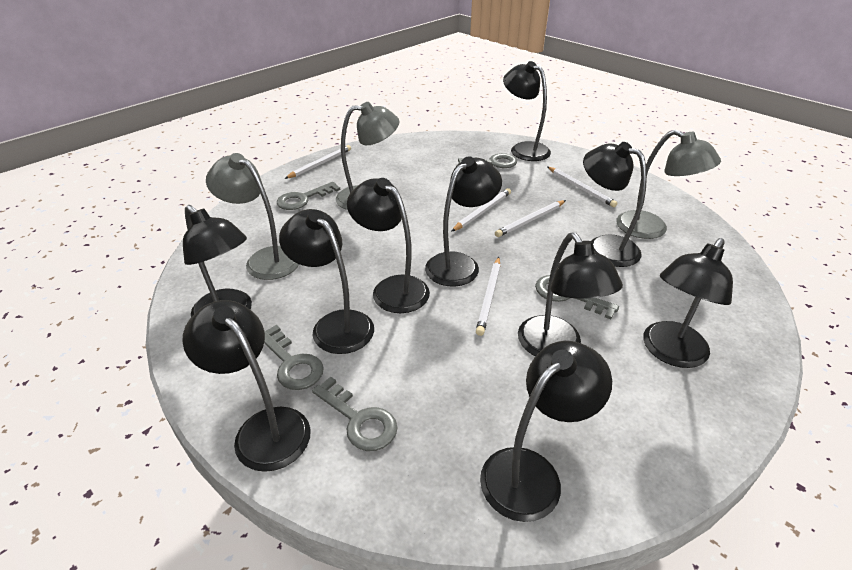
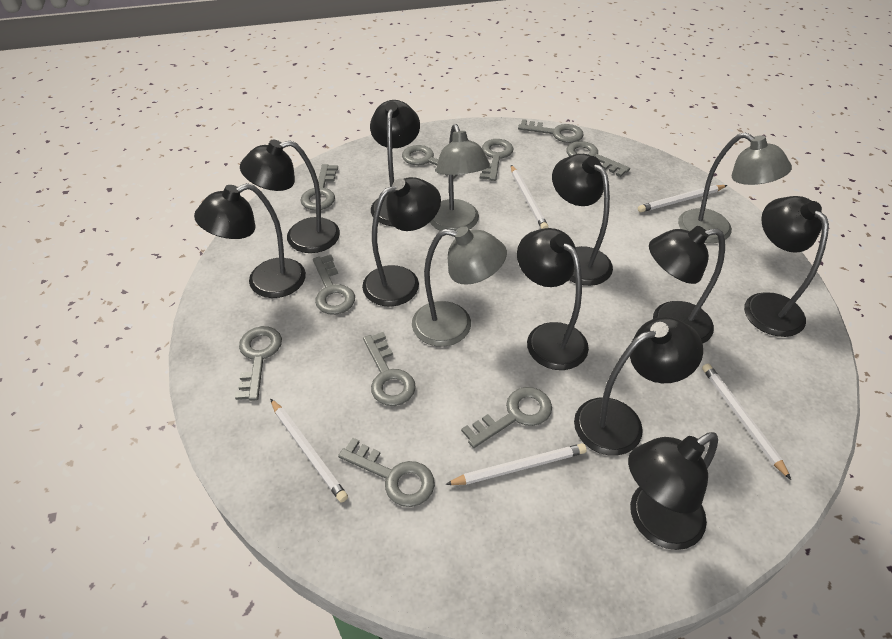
grey key: [264,325,324,390] [277,182,340,210] [312,377,397,451] [458,153,517,168] [535,275,619,319] = 5 -> [235,326,282,401] [300,164,338,211] [313,255,355,315] [338,438,435,507] [363,332,416,406] [402,145,457,179] [461,387,552,448] [480,139,514,181] [518,119,584,143] [566,141,630,177] = 10

